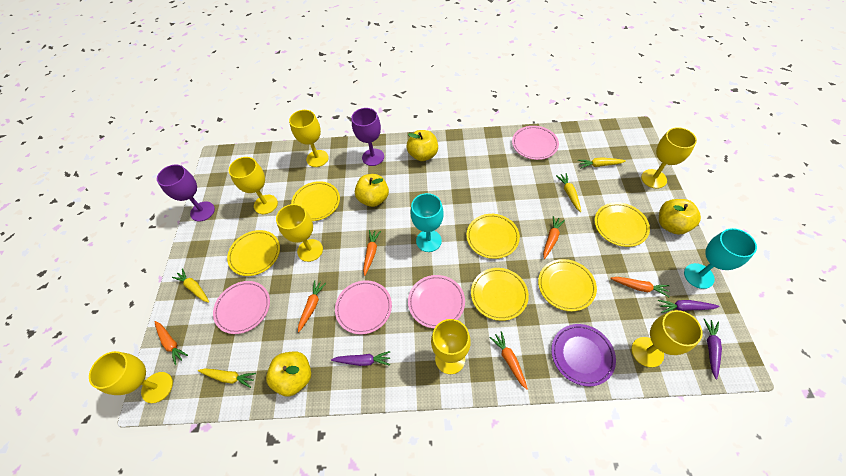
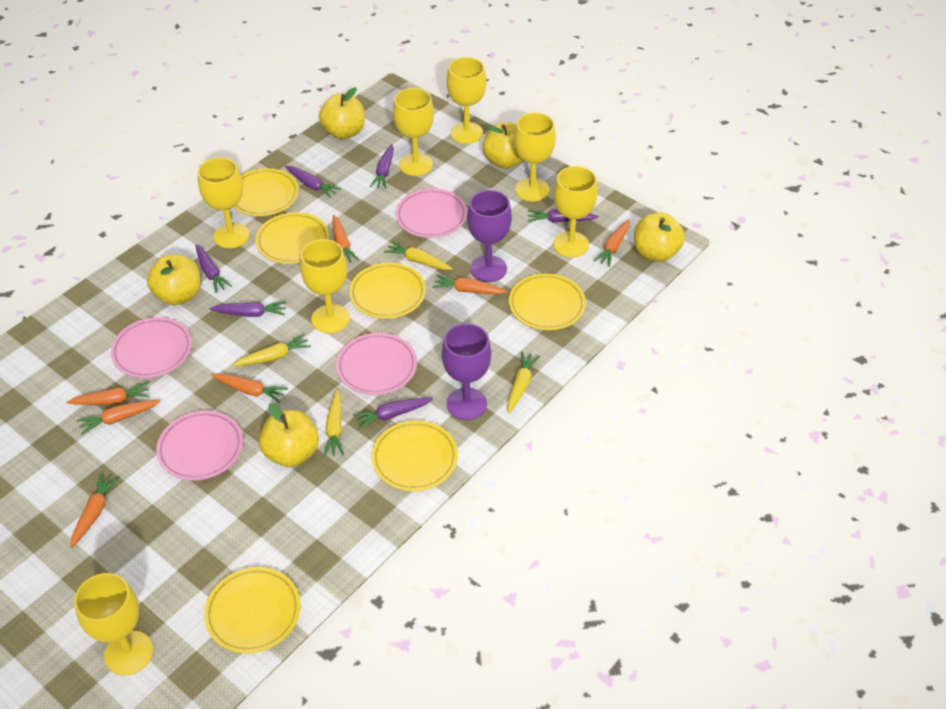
orange carrot: [155,321,188,365] [298,280,326,332] [363,230,381,276] [489,331,528,390] [543,216,565,259] [610,277,670,297] = 6 -> [67,382,150,405] [70,474,119,548] [77,400,160,434] [211,373,288,403] [333,215,359,263] [433,275,507,294] [594,219,630,267] = 7
purple carrot: [331,351,390,366] [658,300,720,313] [704,319,722,379] = 3 -> [196,244,232,293] [210,302,286,317] [285,166,341,198] [353,398,433,430] [370,144,394,189] [528,209,599,223] = 6
purple plate: [551,324,616,386] = 1 -> none = 0
turquoise goblet: [411,193,444,252] [684,228,757,289] = 2 -> none = 0
yellow apple: [266,351,311,397] [355,174,389,207] [406,130,438,161] [659,199,701,235] = 4 -> [147,254,201,305] [259,403,319,467] [319,87,365,139] [482,122,524,169] [634,213,685,262] = 5

